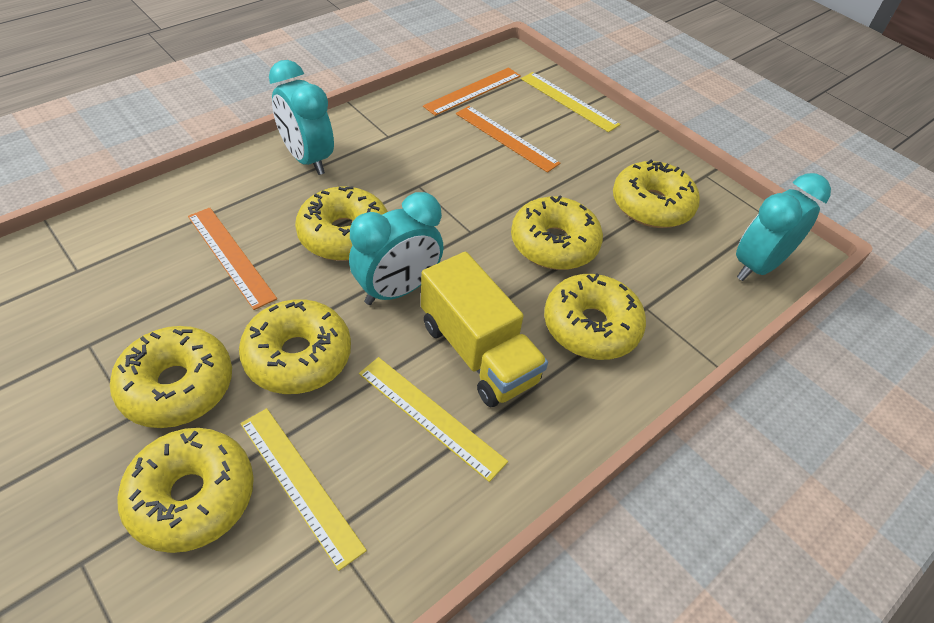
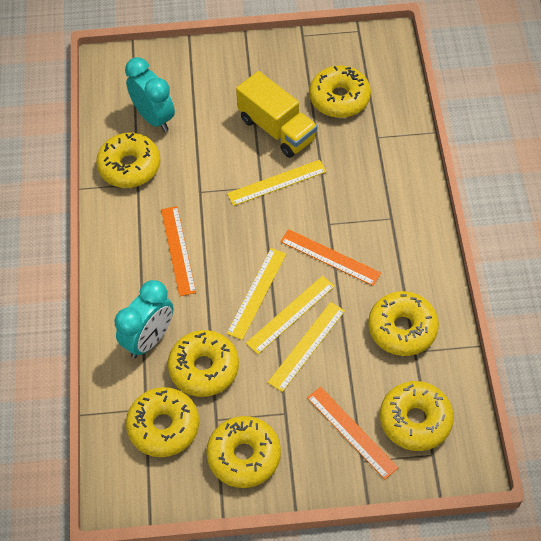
turquoise clock: [269,60,334,175] [349,192,444,305] [736,173,831,281] = 3 -> [115,280,173,358] [125,57,175,132] = 2
yellow ruler: [240,408,367,571] [359,357,508,482] [521,72,620,132] = 3 -> [227,160,327,206] [227,248,286,340] [246,276,335,354] [268,302,345,392] = 4

